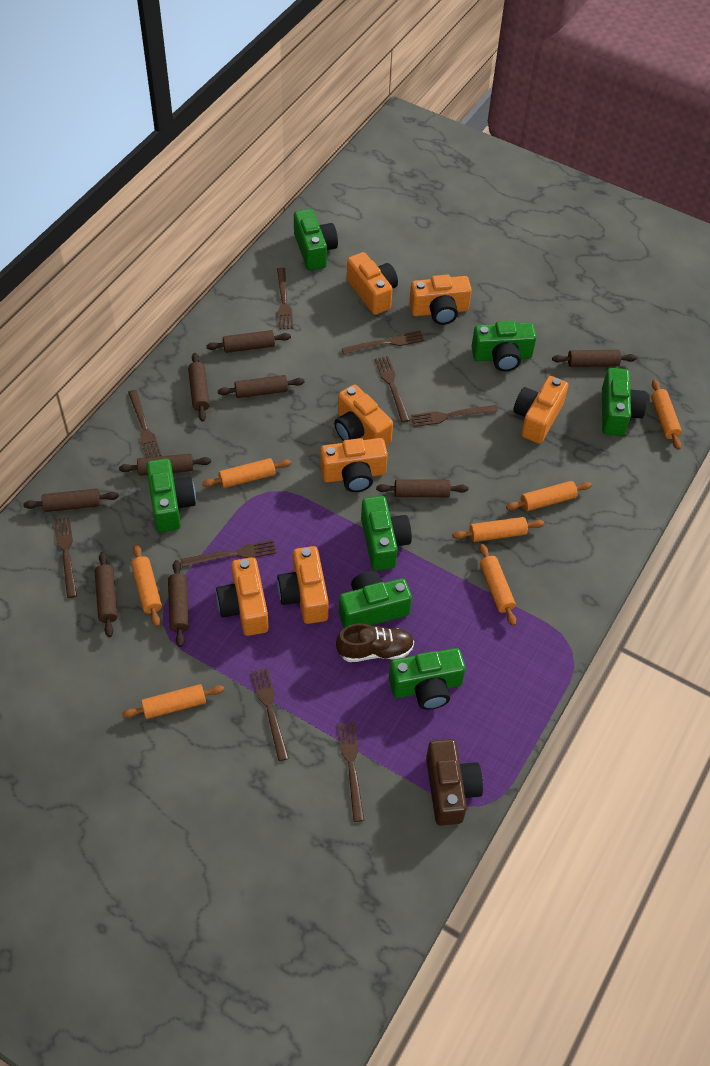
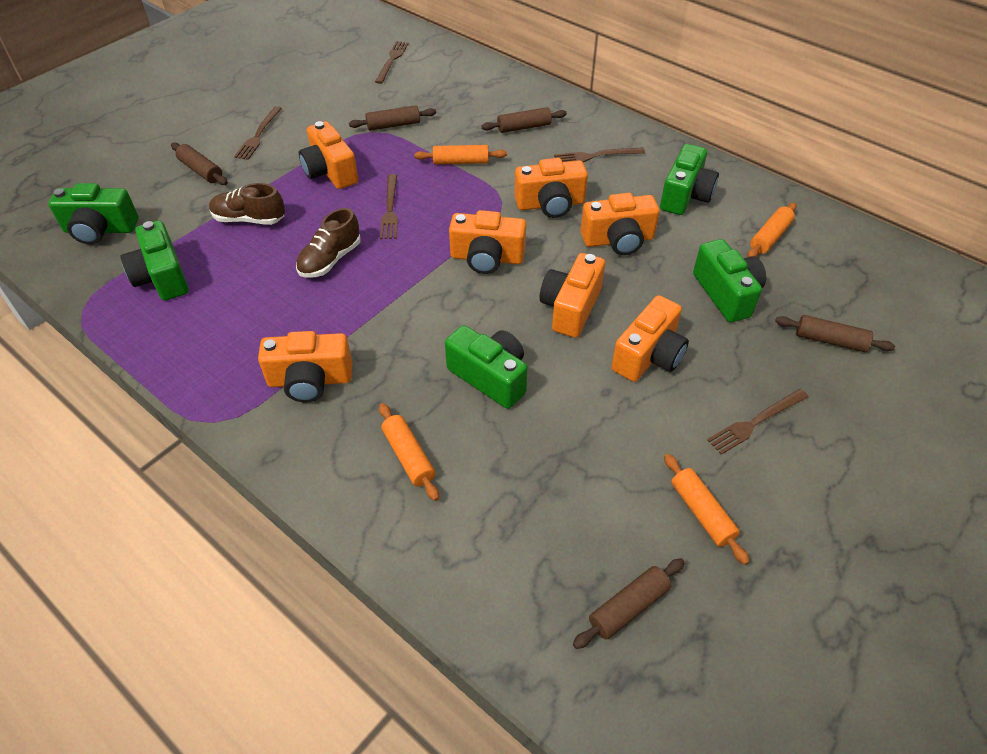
brown camera: [426,739,483,826] = 1 -> none = 0
brown fork: [54,517,77,598] [128,390,162,457] [181,540,276,567] [251,667,289,761] [277,268,293,329] [337,722,364,822] [342,330,425,354] [375,356,410,422] [411,405,498,427] = 9 -> [234,106,282,160] [375,41,409,84] [380,174,398,239] [554,147,645,162] [707,389,809,455] = 5
brown rolling pin: [23,488,119,512] [95,552,118,637] [119,454,211,476] [168,560,189,647] [188,353,210,421] [206,330,291,353] [218,375,305,398] [376,479,468,497] [552,350,637,367] = 9 -> [171,143,228,185] [349,105,436,131] [482,107,567,133] [573,558,685,649] [775,315,895,352] = 5
brown shoe: [336,624,414,662] = 1 -> [209,183,285,225] [296,208,361,278] = 2
green camera: [146,459,196,532] [294,209,338,270] [339,571,412,628] [361,496,412,571] [389,648,466,710] [471,321,536,371] [602,368,647,436] = 7 -> [48,183,139,245] [121,220,189,301] [445,325,528,409] [660,144,719,215] [693,239,766,322] = 5
orange rolling pin: [122,684,225,719] [131,544,162,627] [202,458,291,488] [452,517,544,542] [479,544,516,626] [506,481,592,511] [651,379,682,450] = 7 -> [379,403,439,501] [414,145,507,164] [664,454,750,565] [748,203,797,257] = 4

